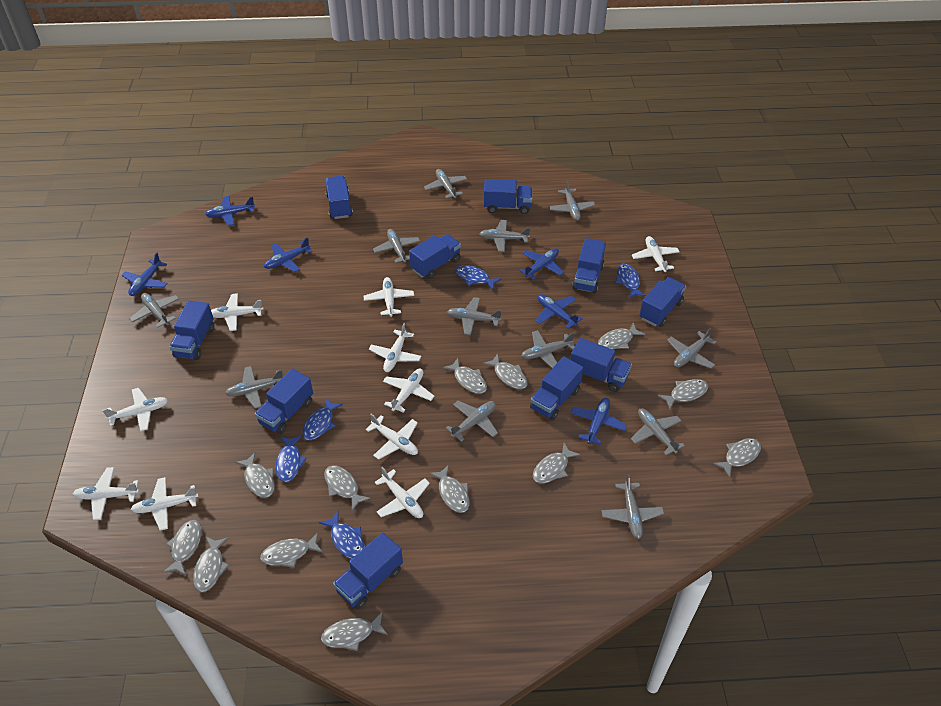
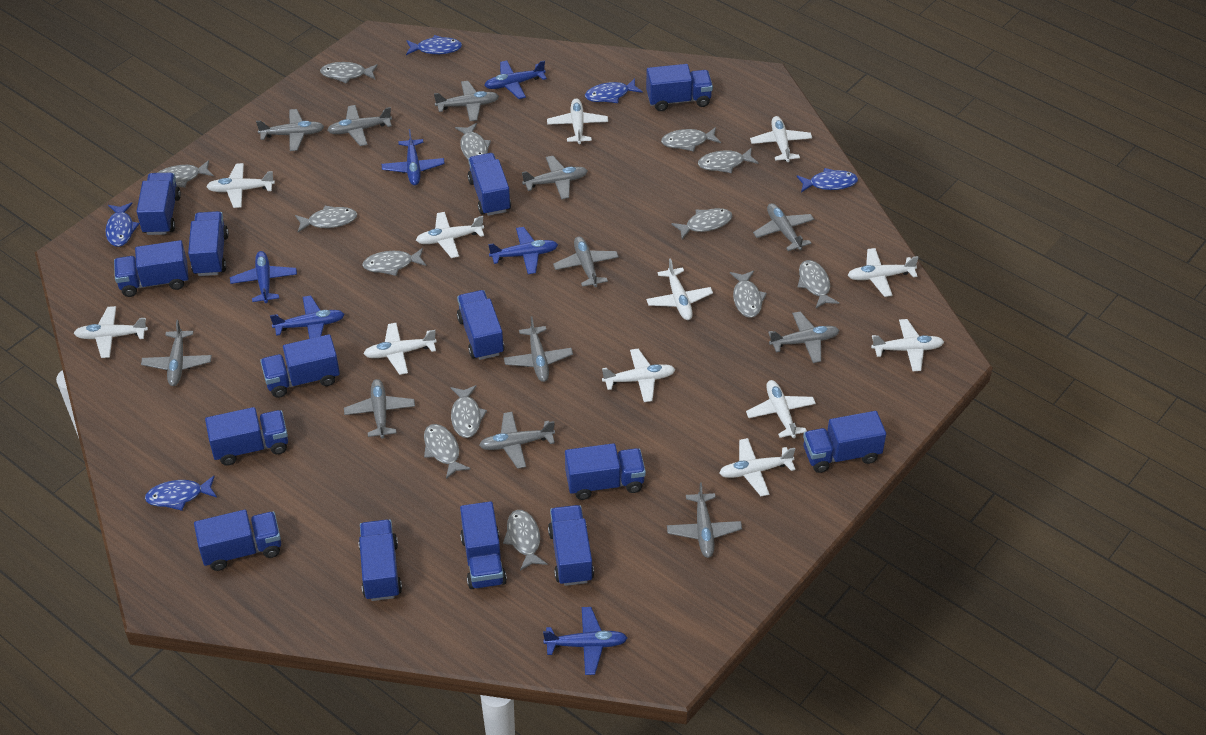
blue truck: [169,301,214,360] [255,369,313,434] [326,176,353,219] [333,532,403,610] [409,234,461,279] [484,179,532,214] [530,356,583,421] [570,338,632,392] [572,238,606,293] [639,277,686,327] = 10 -> [114,240,189,297] [136,173,181,235] [188,211,229,276] [194,509,281,571] [205,407,288,466] [260,334,340,398] [358,519,402,601] [457,290,504,360] [460,501,507,589] [468,153,511,216] [548,505,594,586] [565,443,646,500] [646,64,713,111] [803,411,886,473] = 14
white plane: [73,467,139,520] [102,388,168,431] [131,477,198,530] [211,293,264,331] [364,277,414,317] [365,414,418,460] [369,323,421,372] [374,467,430,518] [383,368,434,413] [632,236,680,272] = 10 -> [74,306,148,358] [206,163,275,208] [364,323,437,375] [416,212,484,258] [547,98,608,144] [602,349,675,402] [646,258,713,320] [719,438,796,496] [746,380,816,438] [750,116,812,162] [848,248,919,297] [871,319,944,371] = 12

